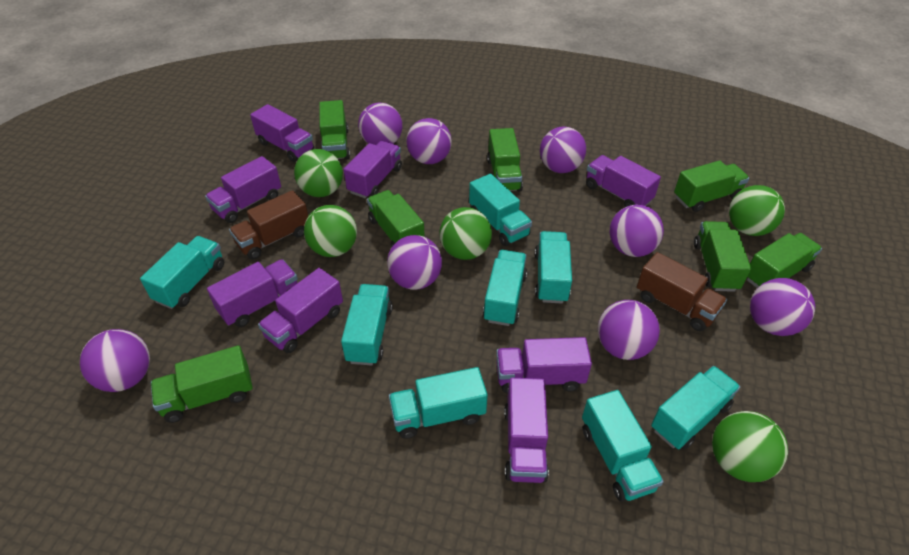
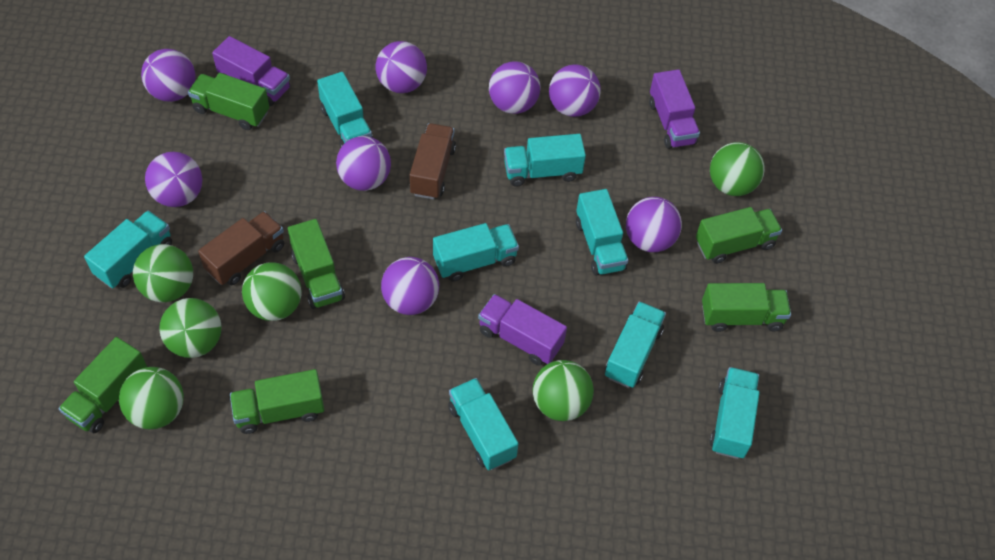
green ball: [294,149,343,197] [304,205,357,257] [439,207,492,260] [712,411,788,482] [729,185,785,236] = 5 -> [119,367,184,429] [133,244,193,302] [159,298,222,358] [242,262,302,321] [533,360,594,421] [710,142,765,196] = 6
green truck: [151,345,253,423] [319,100,350,159] [367,190,425,247] [487,128,523,191] [674,160,749,212] [694,221,751,292] [747,233,822,288] = 7 -> [59,337,147,433] [188,73,269,130] [230,369,324,434] [288,219,345,309] [696,207,782,264] [702,283,791,332] = 6
purple truck: [205,156,281,223] [207,259,298,327] [250,104,314,162] [258,268,343,353] [344,141,402,198] [496,337,592,394] [504,378,549,483] [586,155,661,207] = 8 -> [212,36,290,106] [478,294,567,366] [649,69,700,149] = 3

